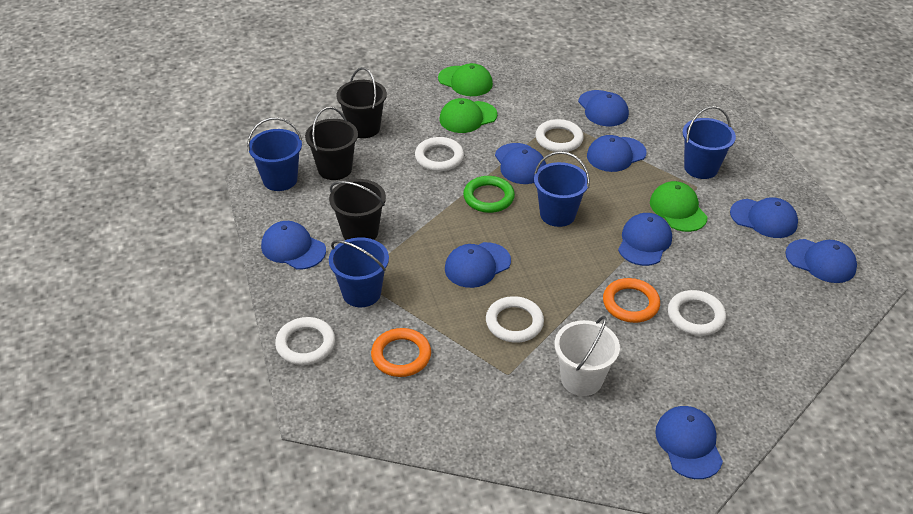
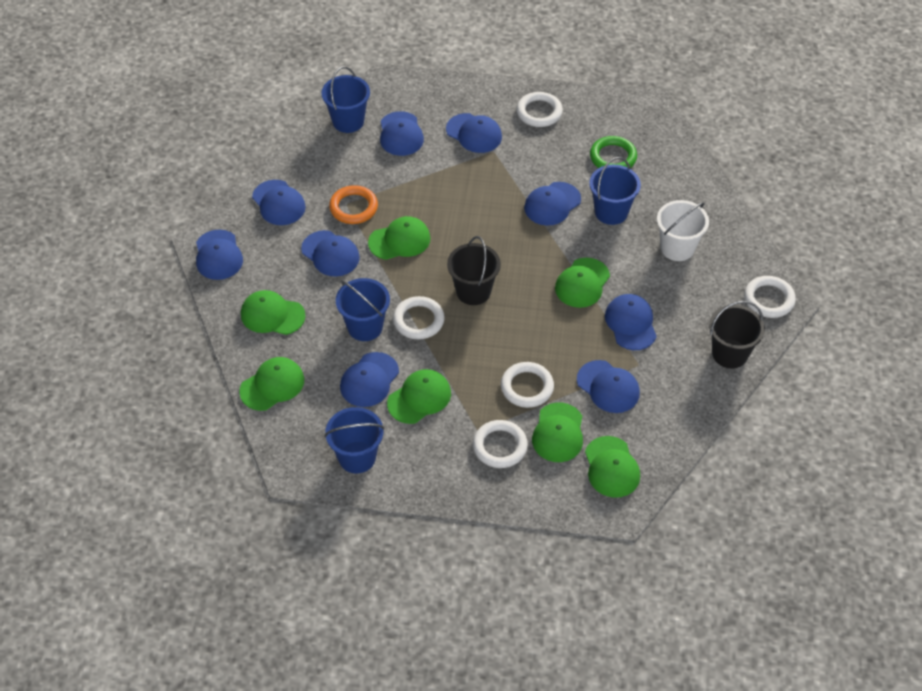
black bucket: [305,107,358,180] [329,179,386,240] [336,67,387,138] = 3 -> [447,236,501,305] [709,300,765,368] = 2
green cap: [438,63,493,96] [439,98,497,133] [650,181,708,232] = 3 -> [239,357,304,411] [241,290,305,335] [368,216,431,260] [387,369,451,424] [532,402,583,462] [555,258,610,308] [585,436,640,498] = 7
orange ring: [371,328,431,377] [603,278,660,323] = 2 -> [329,185,378,224] = 1

